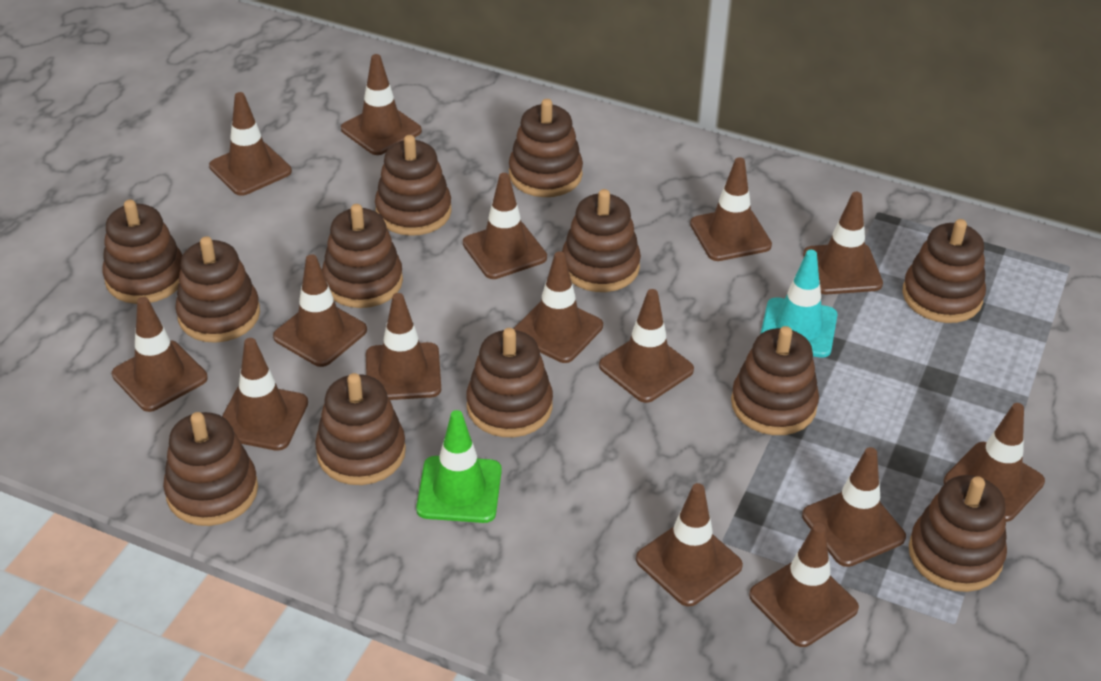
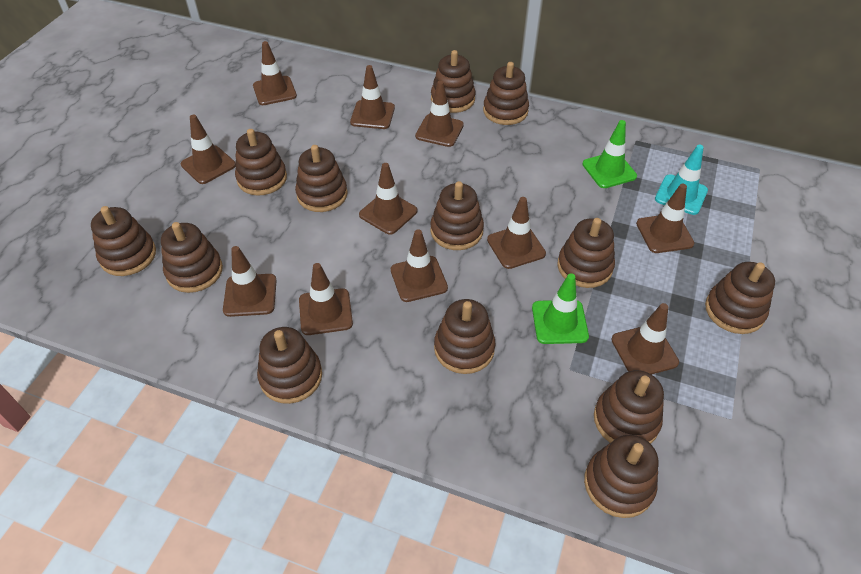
brown stacking toy: [102,199,183,304] [163,412,258,526] [175,236,260,343] [315,373,406,485] [322,204,403,308] [375,135,452,236] [466,328,553,437] [509,99,583,197] [562,189,641,292] [731,326,819,435] [902,219,986,323] [909,475,1007,592] = 12 -> [91,206,156,276] [161,222,223,293] [235,129,287,195] [257,327,322,404] [295,145,347,212] [430,181,484,250] [431,50,476,113] [434,299,495,374] [483,62,529,125] [557,218,615,288] [584,435,658,518] [594,370,664,444] [705,262,775,334] = 13
brown traffic cone: [112,297,208,412] [209,92,292,196] [222,338,308,451] [273,254,367,367] [341,54,422,155] [366,293,441,400] [463,173,547,279] [513,251,603,363] [599,289,694,403] [636,483,743,606] [690,157,772,261] [749,523,859,647] [802,447,906,567] [803,192,883,295] [944,403,1045,522] = 15 -> [181,115,235,184] [223,246,277,317] [253,41,297,105] [299,263,353,335] [350,65,395,129] [359,163,417,235] [391,229,448,302] [415,81,464,147] [487,197,546,269] [611,303,679,374] [636,184,694,253] = 11
green traffic cone: [416,410,502,523] = 1 -> [532,273,589,344] [582,120,637,188] = 2

